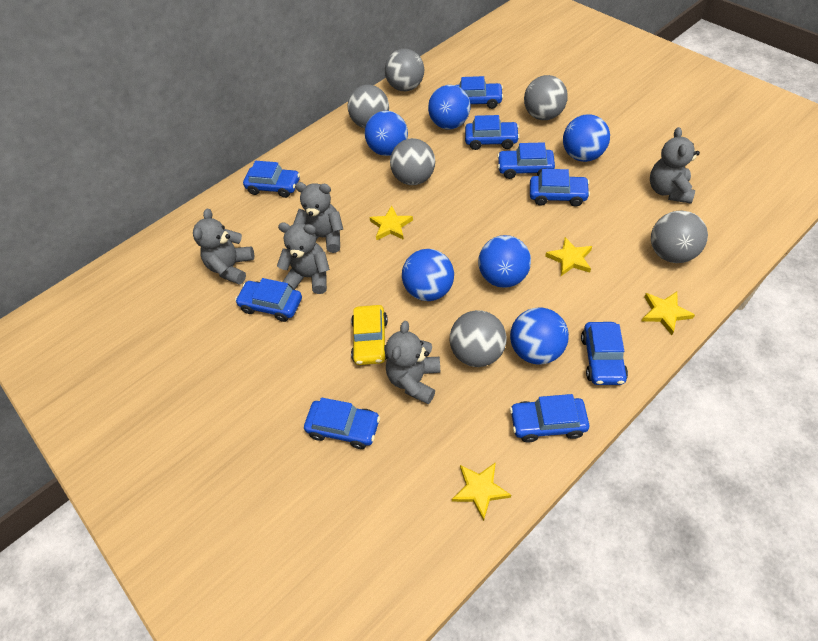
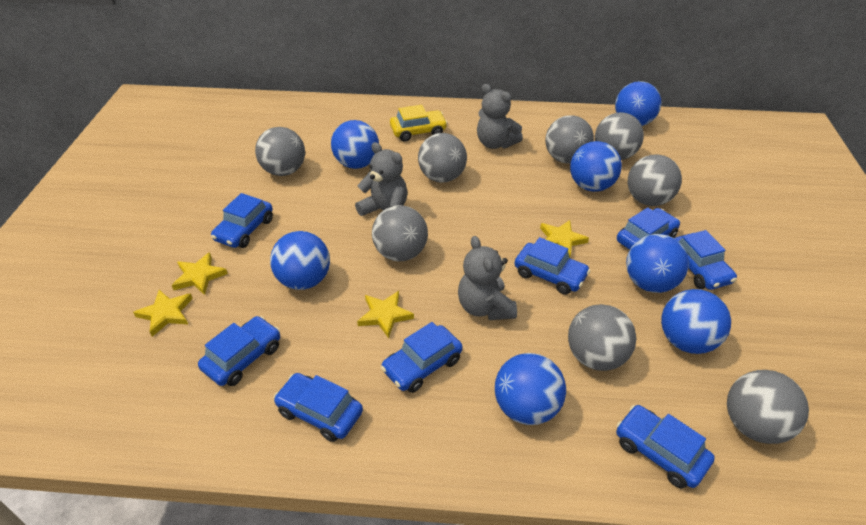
blue ball: [365,111,408,156] [402,249,454,301] [428,85,470,130] [478,235,531,288] [510,308,569,365] [563,114,610,162] = 6 -> [270,231,330,290] [331,120,379,169] [495,353,566,425] [570,141,622,192] [615,81,661,126] [626,234,689,293] [661,289,731,354] = 7
blue car: [235,278,302,322] [243,161,300,198] [304,398,380,449] [456,76,503,109] [465,115,520,150] [497,142,555,179] [510,394,589,442] [530,169,590,207] [581,322,628,385] = 9 -> [198,316,280,386] [211,193,273,248] [274,373,363,442] [381,322,463,393] [515,237,590,295] [616,405,715,488] [617,207,680,250] [674,230,737,290] = 8
grey ball: [348,85,389,128] [385,49,424,91] [390,138,435,185] [450,310,507,367] [524,75,568,120] [651,211,708,263] = 6 -> [255,127,305,176] [372,205,428,261] [418,133,467,183] [545,115,594,164] [568,304,636,371] [595,112,644,160] [628,155,682,206] [727,370,809,444] = 8
grey teddy bear: [193,209,254,285] [277,222,330,294] [293,182,343,253] [385,321,441,404] [650,127,700,203] = 5 -> [355,142,408,216] [458,236,517,320] [477,84,523,149] = 3

